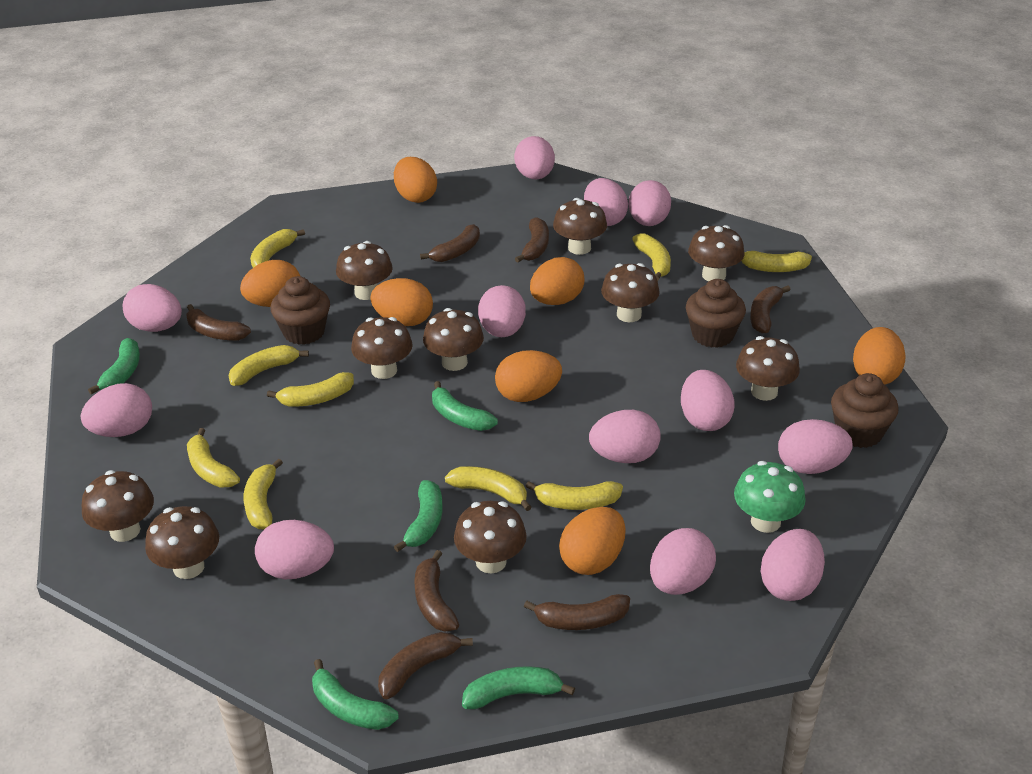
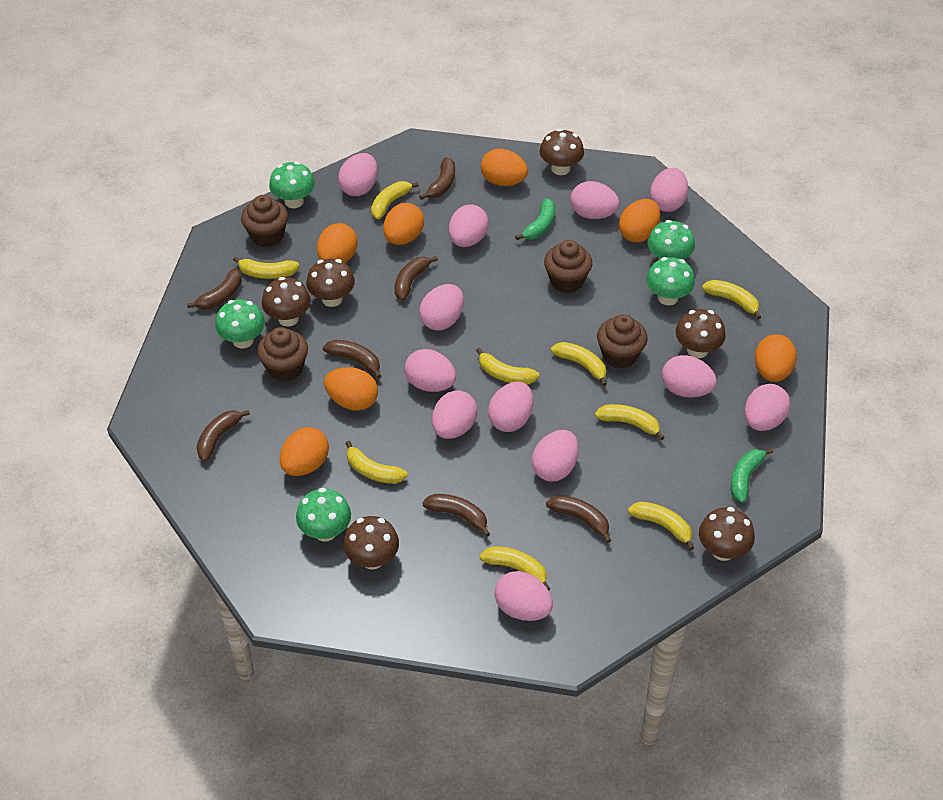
brown cupcake: [271,276,330,345] [686,279,746,348] [831,373,899,448] = 3 -> [241,195,288,247] [257,327,308,382] [544,240,592,293] [597,314,647,369] = 4
brown mushroom: [82,470,154,542] [145,506,219,579] [336,241,393,300] [351,317,413,379] [423,308,484,371] [454,501,527,573] [553,198,607,255] [601,263,660,322] [688,225,745,281] [736,336,800,401] = 10 -> [262,277,311,327] [306,259,355,307] [343,516,399,570] [539,129,584,175] [676,309,726,358] [699,507,755,561] = 6
green banana: [88,338,140,394] [312,659,399,730] [394,480,443,552] [432,381,498,431] [462,666,575,709] = 5 -> [515,198,555,240] [731,448,773,503] = 2
green mushroom: [734,461,806,533] = 1 -> [215,299,265,349] [269,161,315,208] [296,488,351,541] [646,257,695,305] [648,220,695,260] = 5

